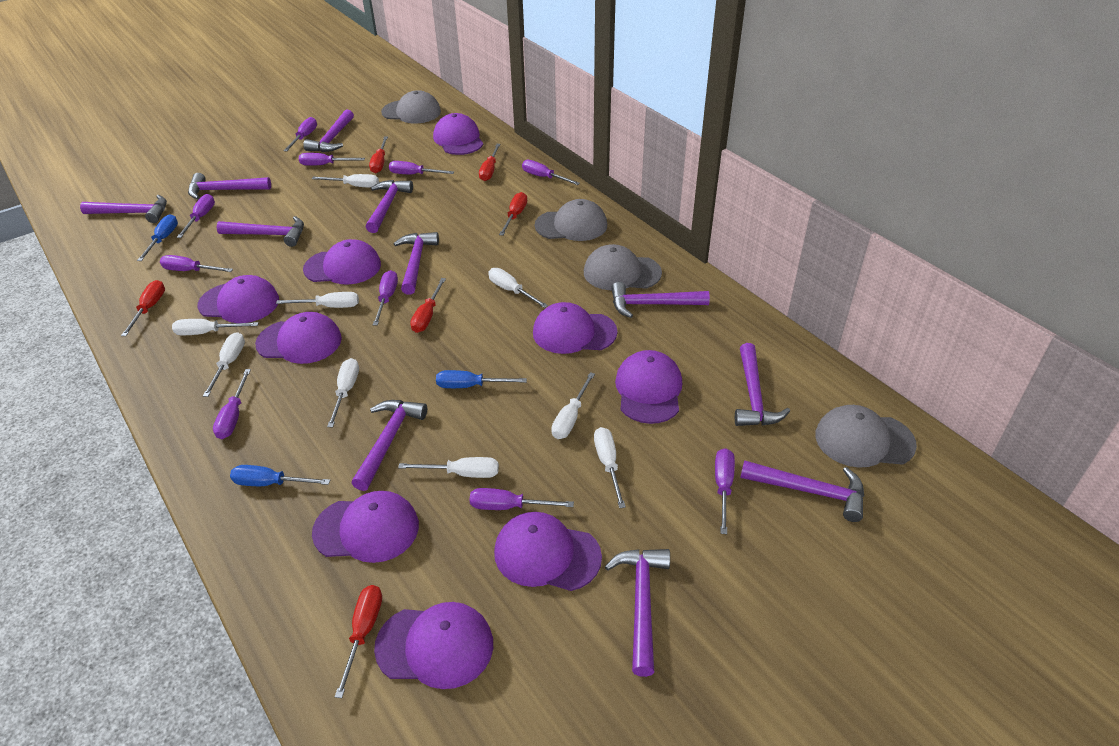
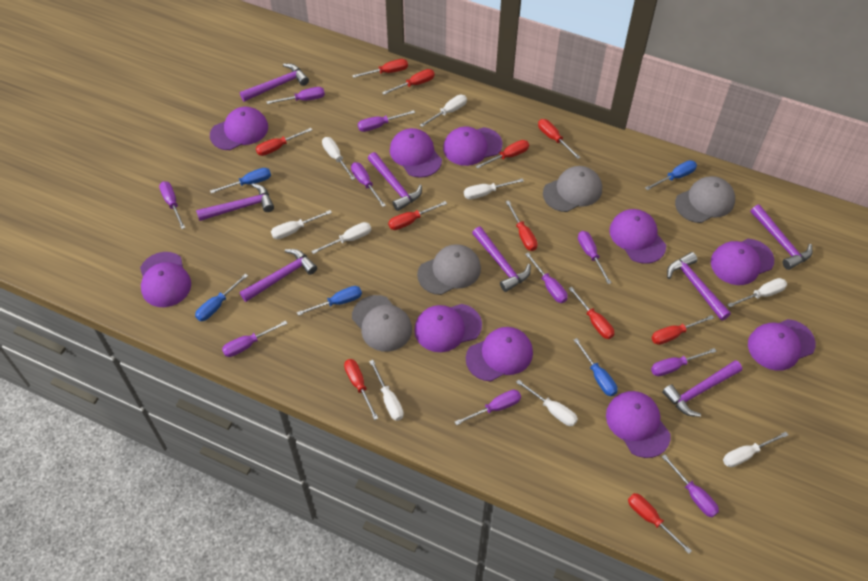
blue screwdriver: [137,214,178,261] [230,465,330,486] [436,370,527,388] = 3 -> [195,274,248,321] [210,168,271,194] [297,286,362,316] [574,338,618,396] [645,160,697,190] = 5
purple cap: [197,275,279,323] [255,312,342,364] [303,239,381,285] [312,491,419,563] [374,602,493,689] [433,113,483,155] [494,512,602,591] [533,302,617,354] [615,350,682,424] = 9 -> [140,252,191,307] [210,107,268,150] [390,128,442,178] [414,304,482,352] [443,126,502,166] [466,327,533,382] [606,391,671,458] [609,209,666,264] [711,239,774,285] [748,319,816,371] = 10
purple hammer: [80,195,167,223] [188,173,271,199] [216,216,304,247] [303,109,354,152] [352,400,427,491] [366,180,413,233] [394,232,439,295] [605,549,670,677] [611,282,710,318] [735,343,790,426] [740,460,864,522] = 11 -> [196,183,274,221] [240,63,309,102] [240,249,317,302] [368,152,422,211] [472,227,531,292] [662,360,742,417] [667,252,731,321] [751,205,813,270] = 8
red screwdriver: [121,280,165,336] [335,585,382,698] [369,137,388,173] [410,278,446,333] [479,144,500,181] [499,192,527,236] = 6 -> [256,128,312,156] [344,359,378,420] [352,59,408,78] [382,69,435,95] [388,201,447,230] [475,140,529,169] [506,201,537,251] [538,119,581,159] [568,287,614,339] [628,493,692,554] [652,315,714,345] = 11

